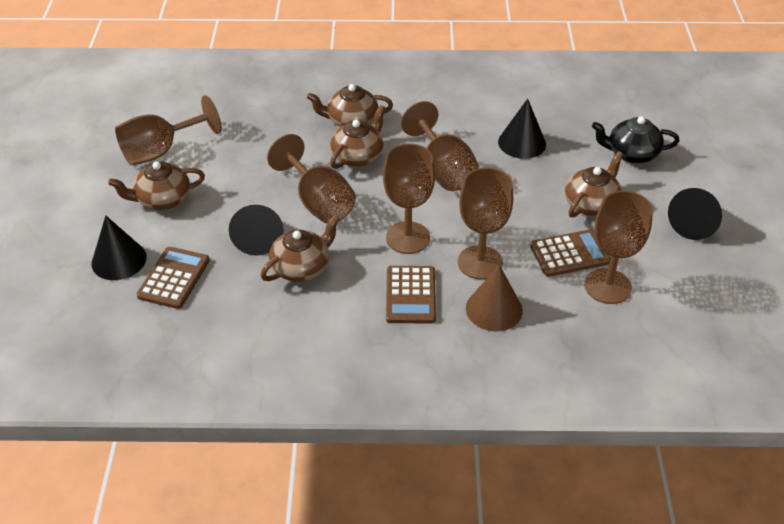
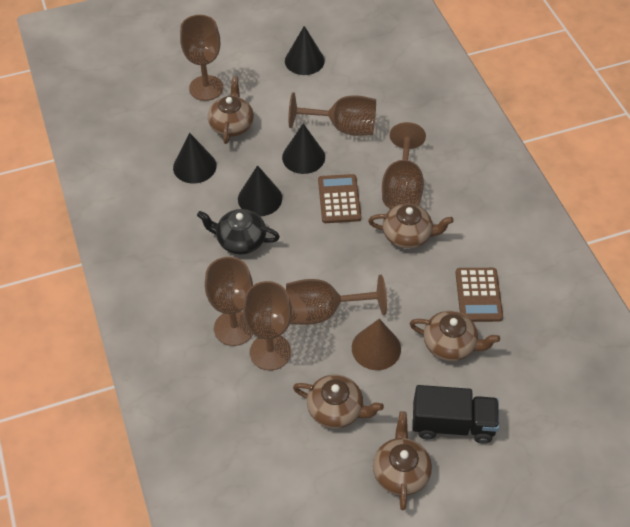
black truck: none = 0 -> [413,385,499,444] = 1
brown calculator: [137,247,210,309] [386,266,436,324] [530,229,611,277] = 3 -> [318,174,361,223] [456,268,503,322] = 2

